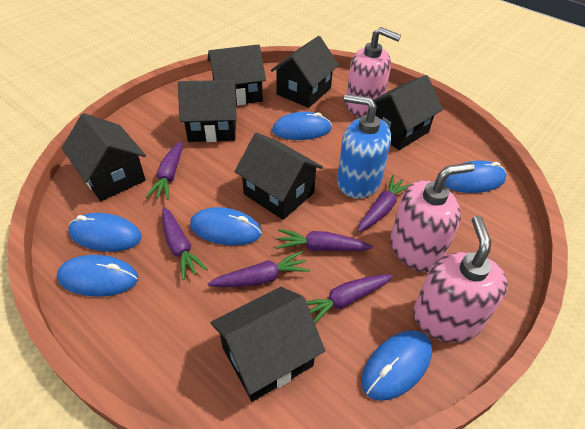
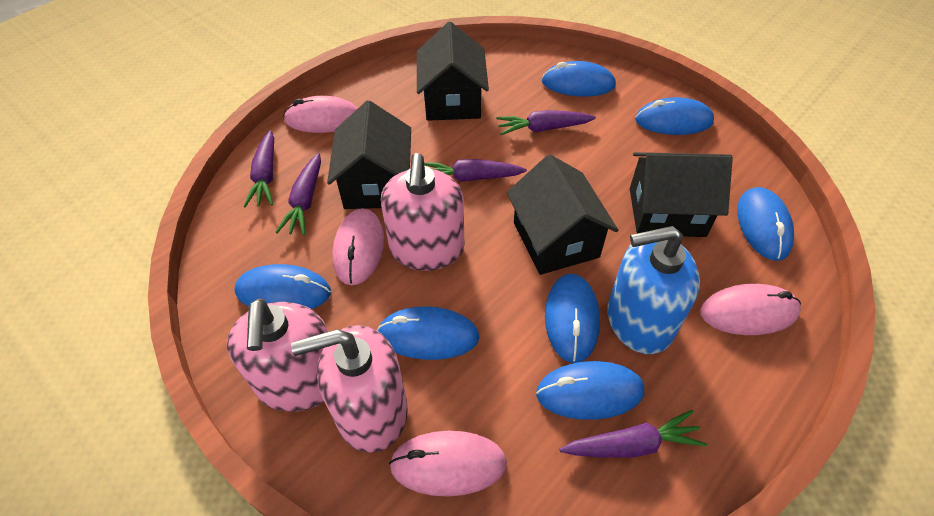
black house: [62,113,146,201] [178,80,237,142] [207,44,266,105] [210,287,325,402] [235,133,323,220] [271,36,339,108] [373,75,443,150] = 7 -> [327,100,411,209] [417,22,489,121] [506,155,618,275] [630,152,733,237] = 4
blue mouse: [57,255,138,297] [68,213,142,252] [190,207,262,246] [272,112,332,140] [361,330,432,401] [445,160,506,193] = 6 -> [235,264,331,309] [377,307,480,360] [536,361,644,420] [542,61,616,97] [545,274,600,363] [635,97,714,135] [737,187,794,261] = 7
pink mouse: none = 0 -> [283,96,358,133] [332,208,384,285] [389,431,507,497] [700,284,801,335] = 4
purple carrot: [146,141,183,200] [162,207,208,280] [208,251,310,287] [276,229,373,251] [306,274,393,323] [357,175,410,232] = 6 -> [243,130,274,207] [275,153,321,235] [424,159,527,182] [496,110,596,135] [560,410,707,458] = 5

